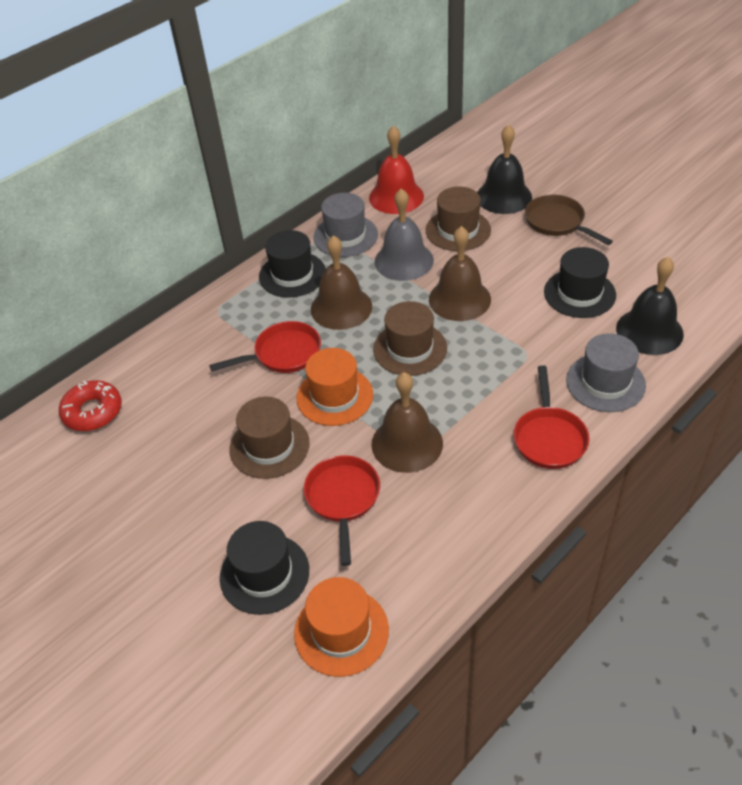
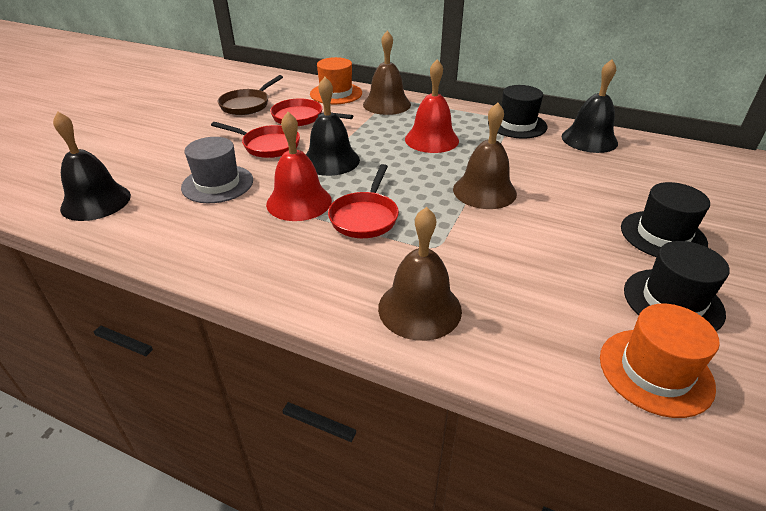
black bell: [477,124,532,214] [616,257,684,355] = 2 -> [53,111,131,221] [306,77,360,176] [562,59,618,153] = 3
brown hat: [229,397,310,479] [373,301,447,376] [426,186,491,251] = 3 -> none = 0
grey bell: [374,188,434,281] = 1 -> none = 0
grey hat: [313,193,378,257] [566,333,646,412] = 2 -> [181,137,253,203] = 1
red bell: [369,125,424,214] = 1 -> [266,112,332,221] [405,59,459,153] = 2
red donut: [59,380,122,431] = 1 -> none = 0

